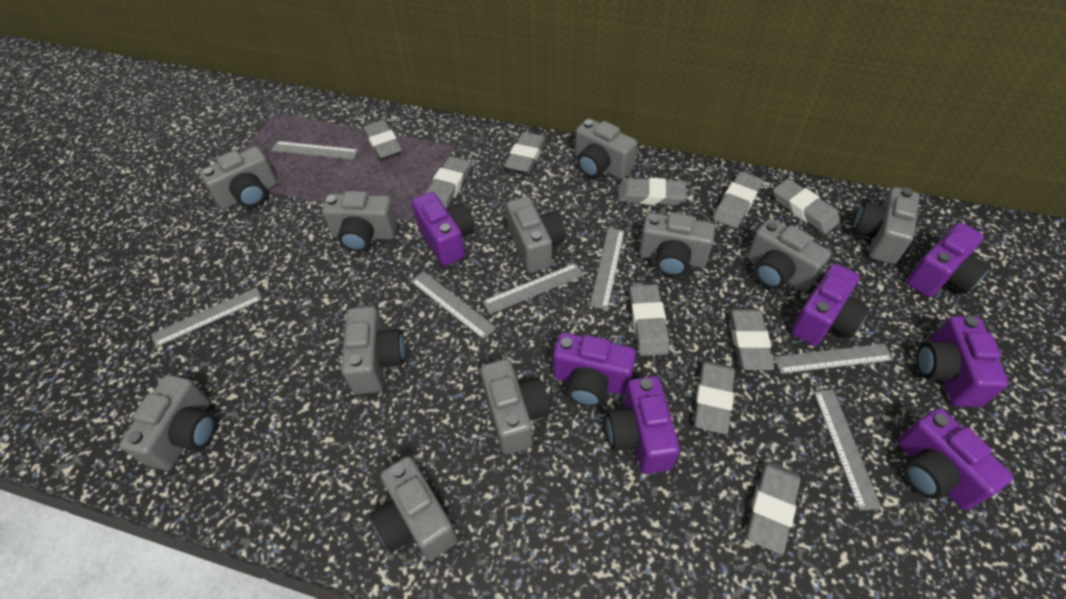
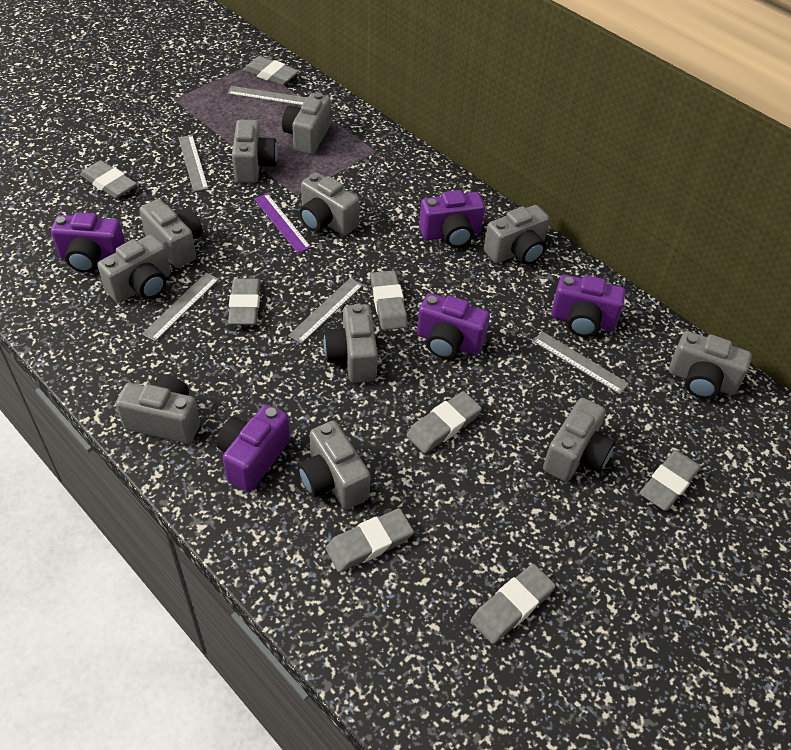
grey eraser: [363,120,402,160] [425,156,470,208] [504,132,546,173] [618,178,687,205] [629,284,669,356] [694,361,735,434] [713,172,763,228] [729,309,774,370] [746,461,801,555] [773,179,841,234] = 10 -> [80,160,137,198] [228,278,261,325] [244,56,299,85] [325,508,414,572] [371,270,408,330] [407,391,482,453] [471,564,556,644] [640,450,701,511] = 8
grey ruler: [151,287,262,348] [271,141,358,160] [411,271,496,340] [483,263,584,314] [590,228,624,310] [774,344,893,374] [814,390,881,511] = 7 -> [142,273,219,342] [178,135,208,192] [227,86,307,106] [288,278,363,344] [533,332,629,394] = 5
purple camera: [412,192,474,266] [553,332,636,407] [606,376,680,474] [791,263,870,346] [897,408,1013,510] [907,222,991,297] [916,316,1009,407] = 7 -> [51,212,125,273] [216,405,290,492] [417,293,490,359] [419,190,485,248] [551,275,626,337] = 5
purple ruler: none = 0 -> [254,194,311,253] = 1

